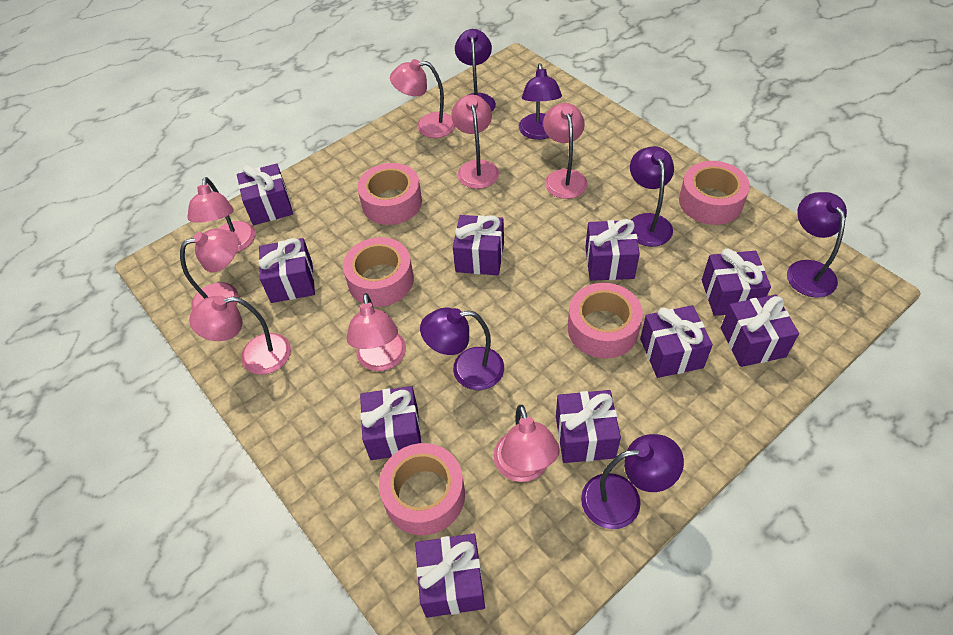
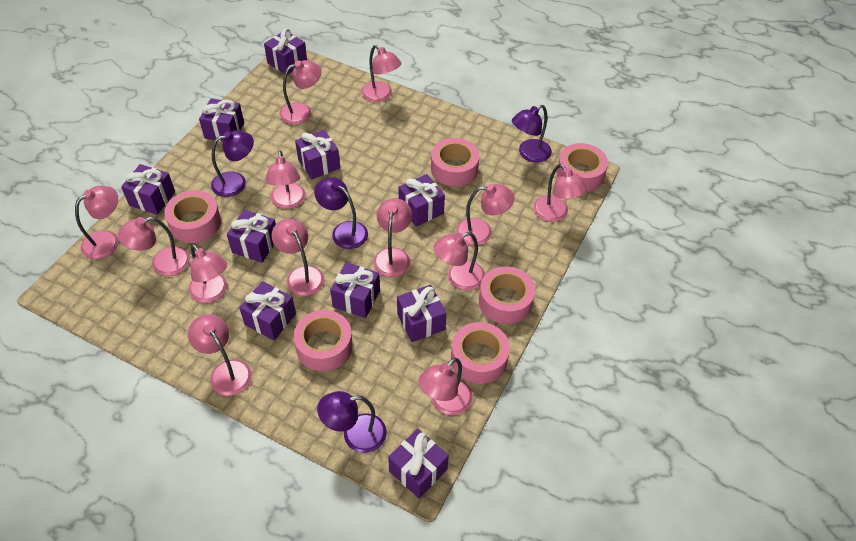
pink lamp: [180,229,239,310] [187,177,255,253] [189,295,291,375] [347,293,406,371] [390,59,456,138] [451,95,499,189] [494,405,560,482] [543,103,588,199] = 8 -> [75,186,119,259] [118,217,190,276] [188,314,252,396] [189,244,227,303] [265,150,306,209] [272,219,324,296] [279,60,322,125] [361,45,402,102] [373,198,412,277] [418,358,473,415] [433,232,485,290] [456,184,515,246] [533,164,588,222] = 13
pink tape: [343,237,414,307] [357,163,422,225] [379,443,465,535] [568,283,643,358] [679,161,750,225] = 5 -> [164,190,221,243] [293,310,353,371] [431,138,479,187] [451,322,510,384] [479,266,535,324] [557,143,608,192] = 6
purple lamp: [420,307,504,390] [455,29,496,112] [519,63,562,140] [581,434,684,529] [630,146,674,247] [787,192,847,298] = 6 -> [211,130,254,197] [314,177,368,249] [317,391,387,453] [512,105,552,163] = 4

